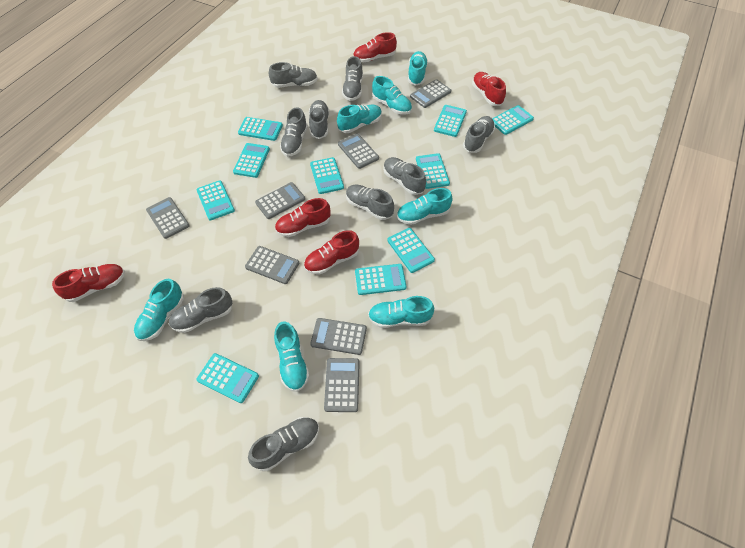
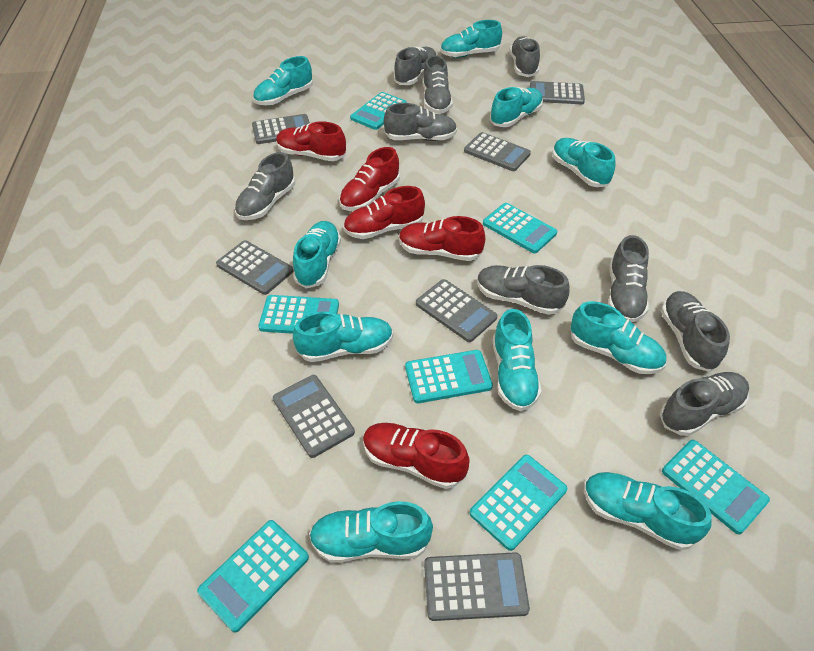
turquoise calculator: [196,180,235,220] [196,353,259,403] [233,143,270,178] [238,117,283,141] [310,157,344,194] [355,264,407,295] [387,228,435,273] [416,153,450,189] [434,105,467,137] [492,105,534,135] = 10 -> [197,520,309,633] [258,295,339,334] [350,92,407,130] [405,350,493,403] [469,455,568,551] [483,203,557,253] [662,440,770,534] = 7
turquoise shoe: [134,279,184,341] [274,322,310,392] [337,105,382,133] [368,296,434,328] [372,76,412,115] [397,188,453,225] [408,51,428,86] = 7 -> [253,56,313,105] [293,221,341,288] [293,312,393,362] [309,501,433,563] [440,20,502,58] [490,87,543,127] [492,309,542,411] [552,138,616,187] [570,301,666,374] [584,472,712,550] = 10

